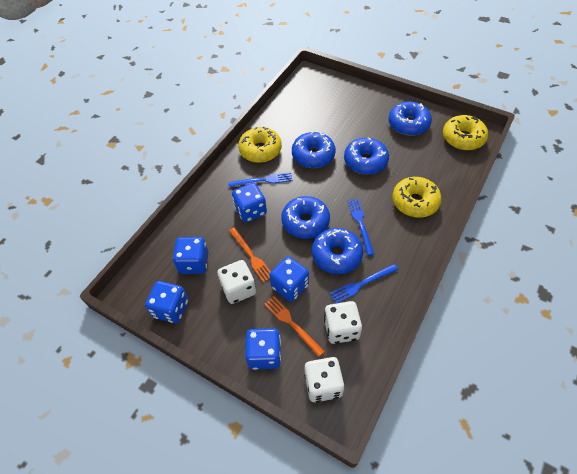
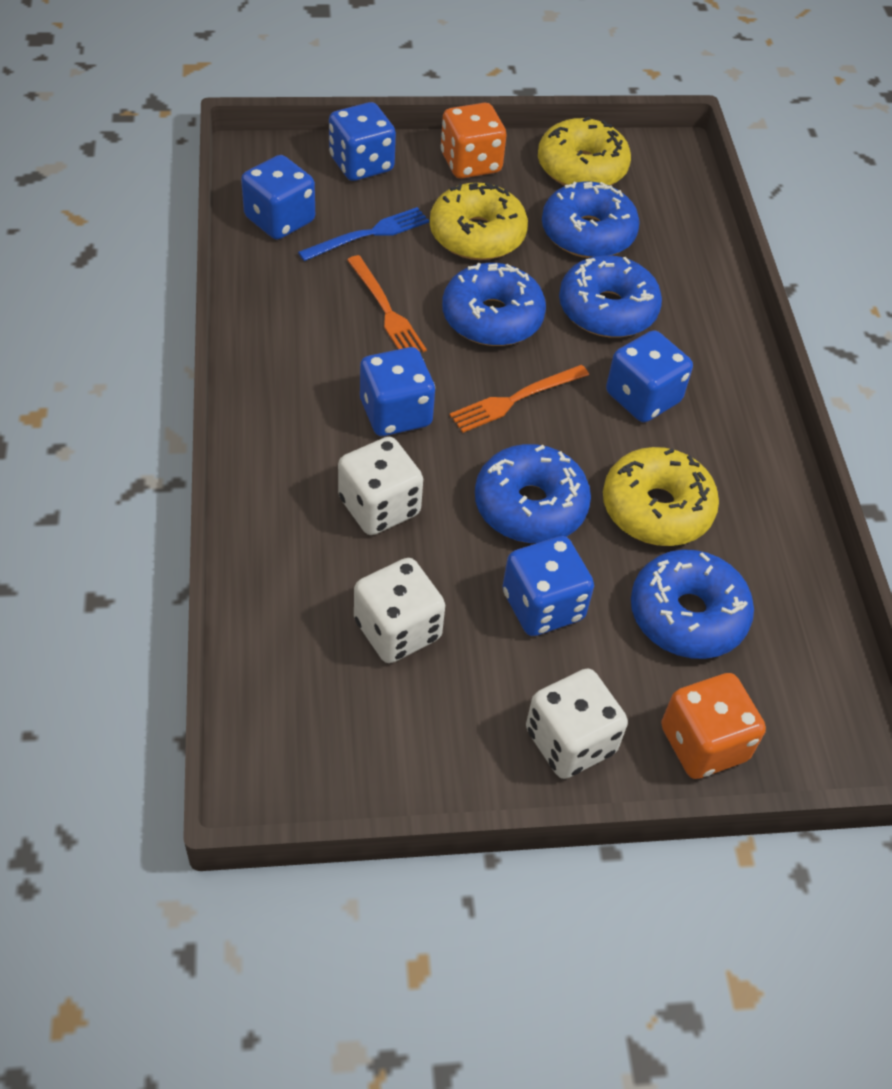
blue fork: [228,172,293,187] [329,264,398,303] [347,198,374,256] = 3 -> [298,207,429,261] = 1
orange dice: none = 0 -> [441,103,507,179] [661,673,766,779] = 2

